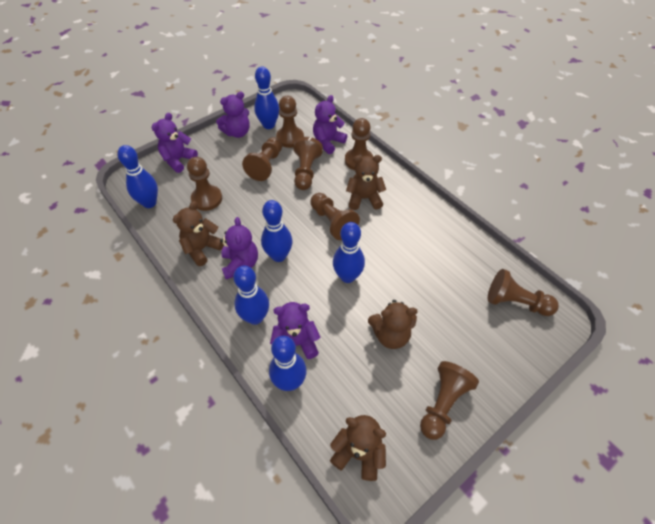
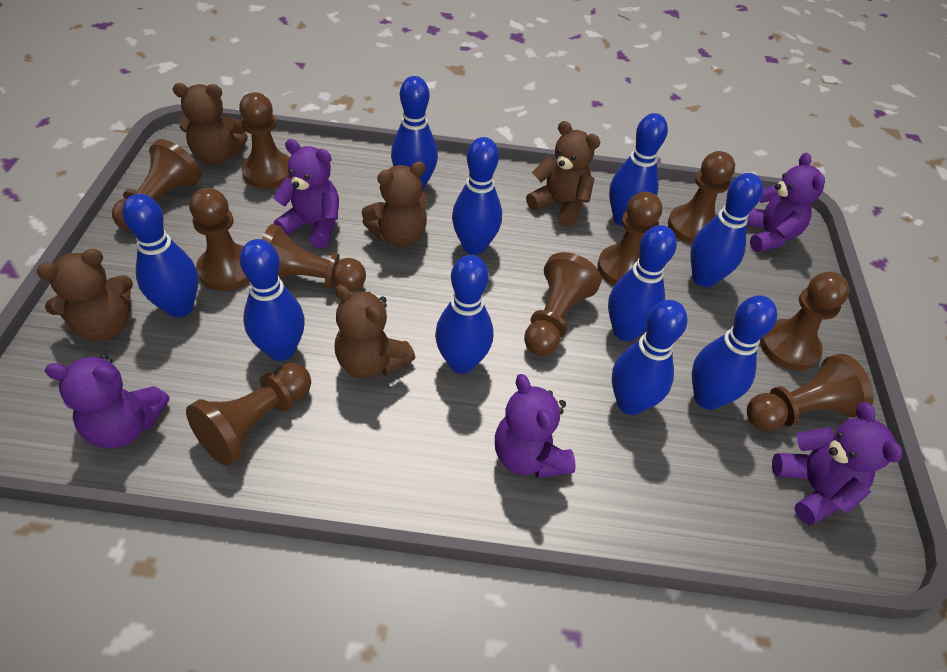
blue bowling pin: [117,145,158,208] [233,265,269,325] [254,66,279,129] [261,200,292,262] [269,336,307,391] [333,222,365,283] = 6 -> [122,194,198,317] [240,239,305,361] [391,76,438,190] [435,255,493,374] [452,137,502,255] [608,225,677,341] [609,113,668,227] [612,300,687,415] [690,173,763,287] [692,295,777,410] = 10
brown pawn: [187,157,222,211] [242,137,282,181] [276,96,304,148] [293,137,323,190] [310,193,360,240] [345,118,373,170] [420,361,479,440] [488,269,559,316] = 8 -> [112,139,202,231] [186,363,311,466] [189,188,250,291] [239,92,291,189] [262,224,366,292] [524,252,602,356] [597,192,662,285] [668,151,735,244] [747,354,874,431] [760,272,850,371] = 10
brown teddy bear: [173,201,224,266] [330,415,386,481] [346,155,386,210] [368,300,418,349] = 4 -> [37,249,133,341] [173,83,248,165] [335,284,416,379] [362,161,428,247] [526,121,600,227] = 5

